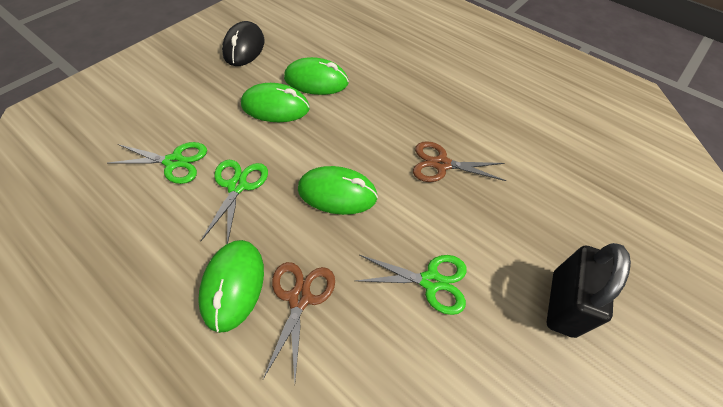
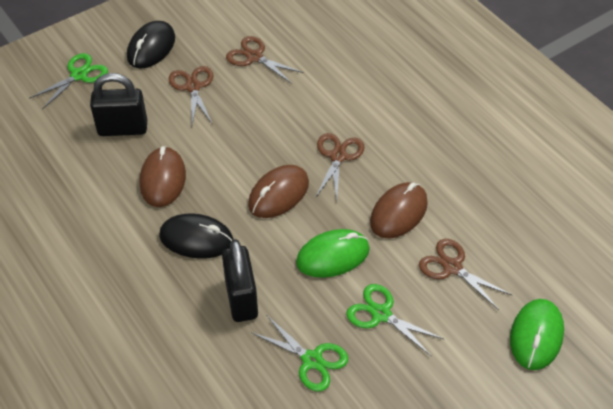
black mouse: [222,21,265,66] = 1 -> [127,21,175,69] [159,213,234,259] = 2
black padlock: [546,243,631,338] = 1 -> [90,73,147,136] [222,239,258,322] = 2
brown mouse: none = 0 -> [140,146,186,207] [248,165,309,218] [370,182,428,238] = 3
brown scissors: [263,262,335,382] [413,141,506,182] = 2 -> [169,66,213,124] [226,36,304,84] [315,133,365,200] [419,239,512,310] = 4
green mouse: [198,240,264,333] [241,83,310,122] [284,57,349,95] [298,166,378,215] = 4 -> [296,229,370,278] [510,299,564,370] = 2

